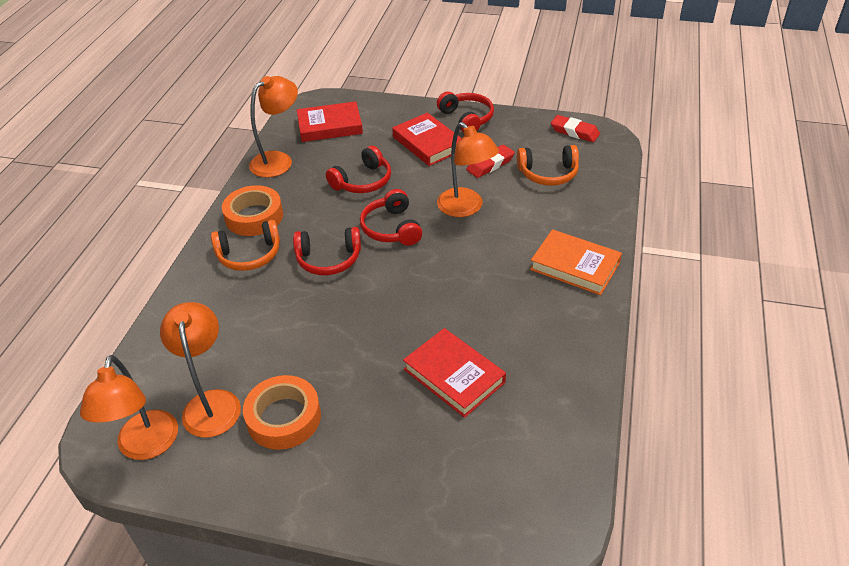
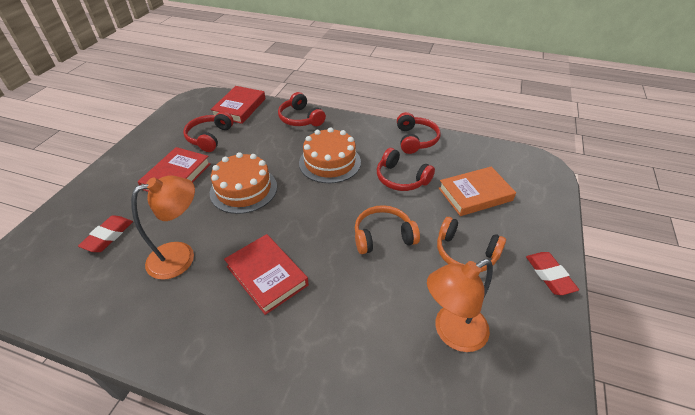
orange cake: none = 0 -> [210,152,277,214] [299,127,361,183] = 2
orange lamp: [80,355,178,460] [160,302,241,438] [249,76,298,178] [437,122,499,217] = 4 -> [131,176,195,280] [427,259,493,352] = 2
orange tape: [222,185,283,236] [243,375,321,450] = 2 -> none = 0

